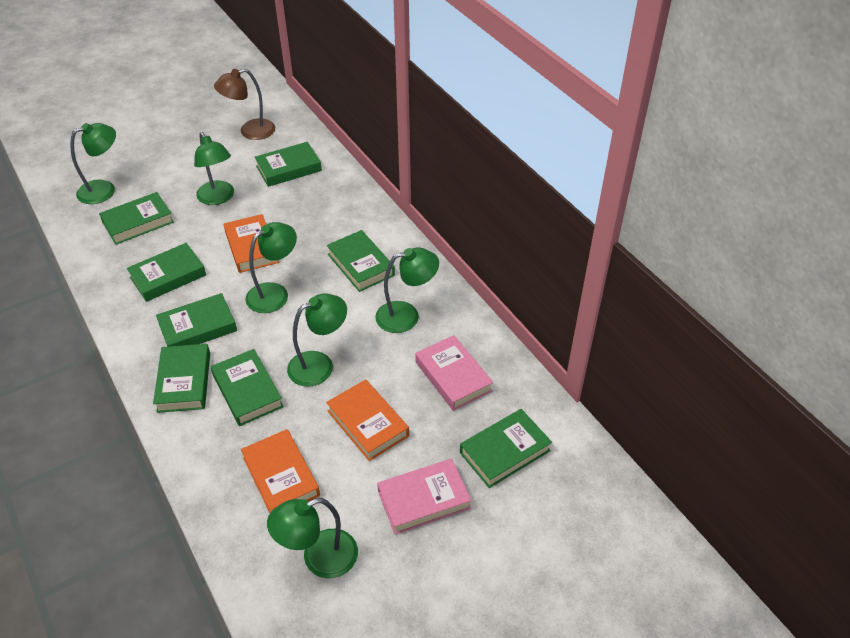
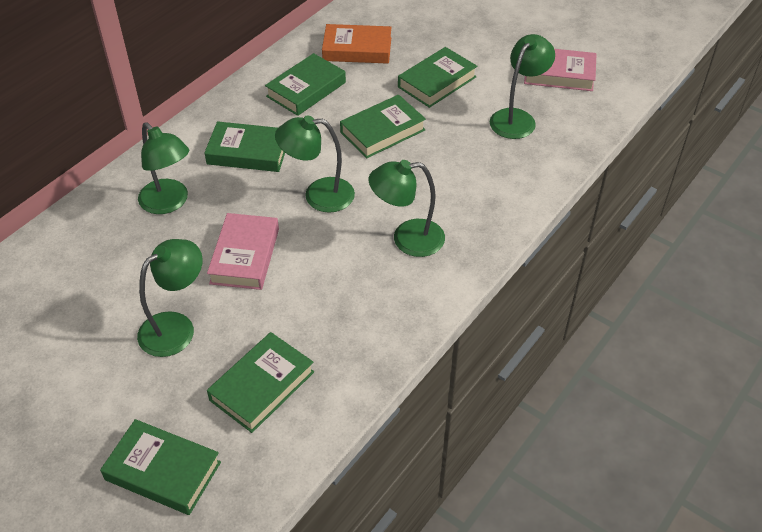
brown lamp: [214,69,275,140] = 1 -> none = 0
green book: [99,192,174,245] [127,243,206,302] [153,344,210,413] [156,293,237,347] [211,349,284,426] [254,142,322,187] [327,230,395,292] [460,409,552,488] = 8 -> [100,419,221,515] [205,121,285,172] [207,332,314,433] [265,53,346,116] [340,95,426,158] [398,47,477,108] = 6
green lamp: [70,123,116,204] [194,132,234,205] [245,222,297,313] [267,498,358,579] [287,294,347,387] [375,247,439,333] = 6 -> [137,239,203,357] [138,122,189,214] [275,115,355,212] [369,160,445,257] [490,34,555,139] = 5
orange book: [224,214,279,273] [241,429,320,513] [326,379,409,461] = 3 -> [322,24,392,64] = 1

